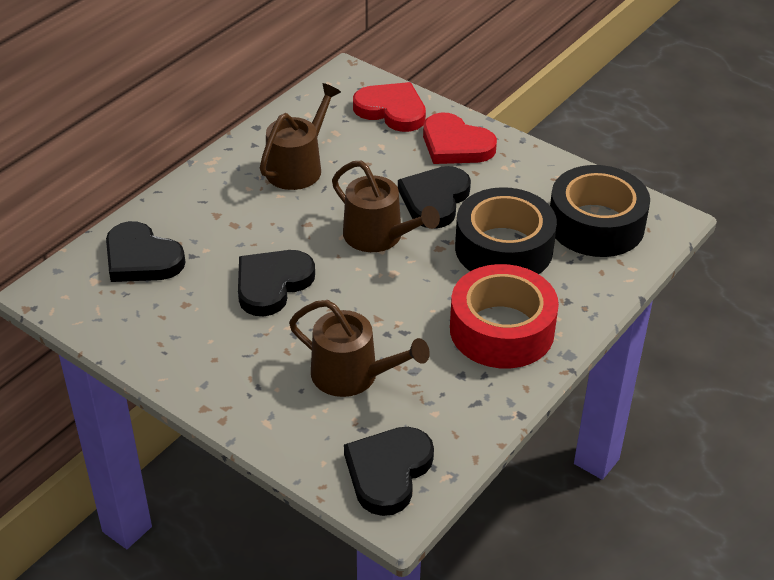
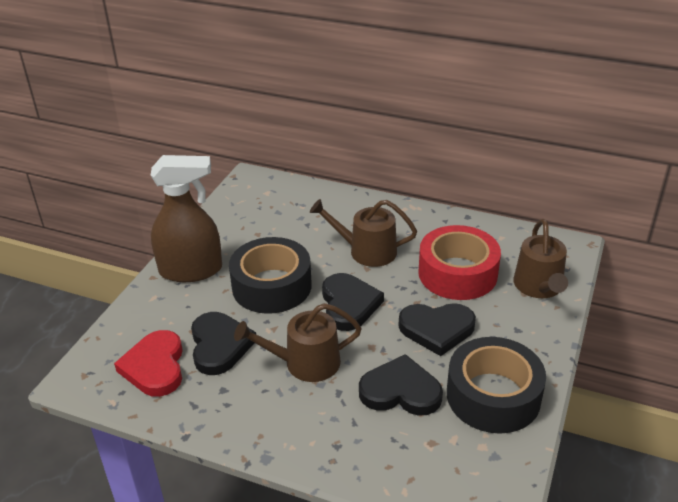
brown spray bottle: none = 0 -> [151,155,222,282] = 1
red heart: [353,82,426,132] [423,113,497,164] = 2 -> [114,330,183,397] = 1

